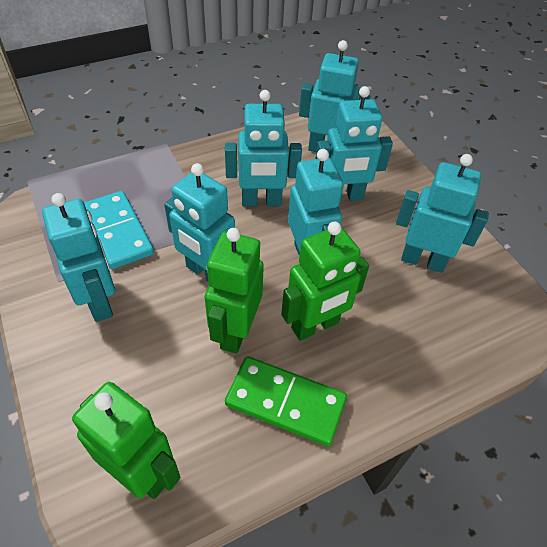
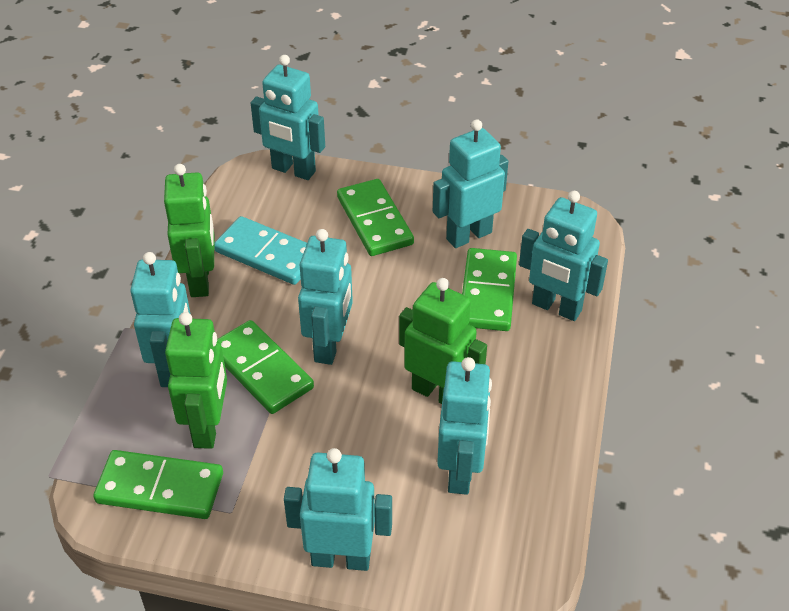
green domino: [225,356,347,446] = 1 -> [93,450,223,519] [217,320,314,414] [337,179,414,256] [462,248,517,331] = 4

